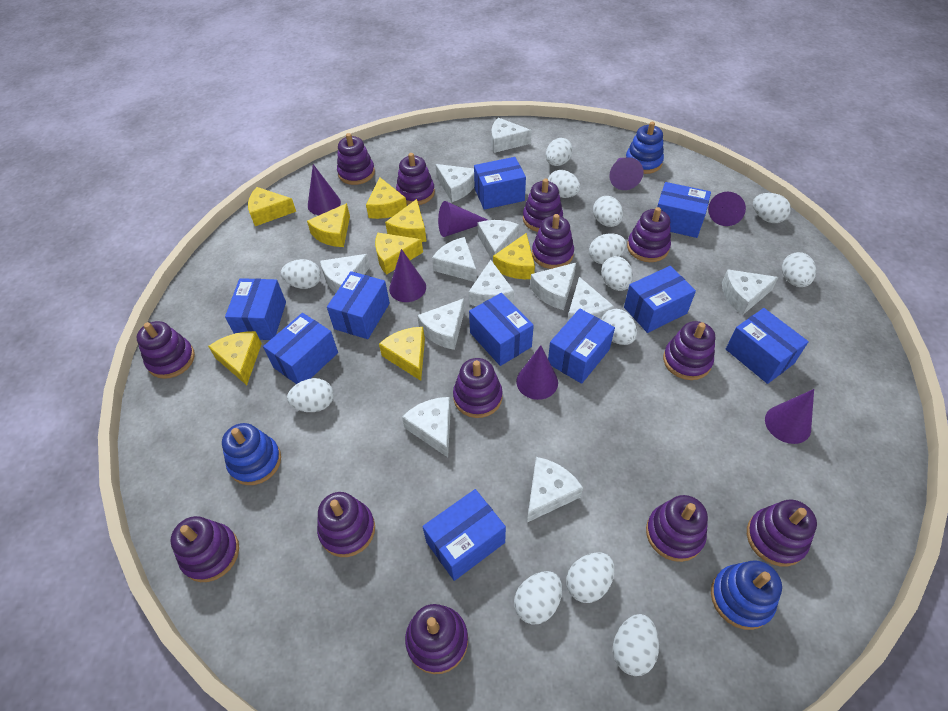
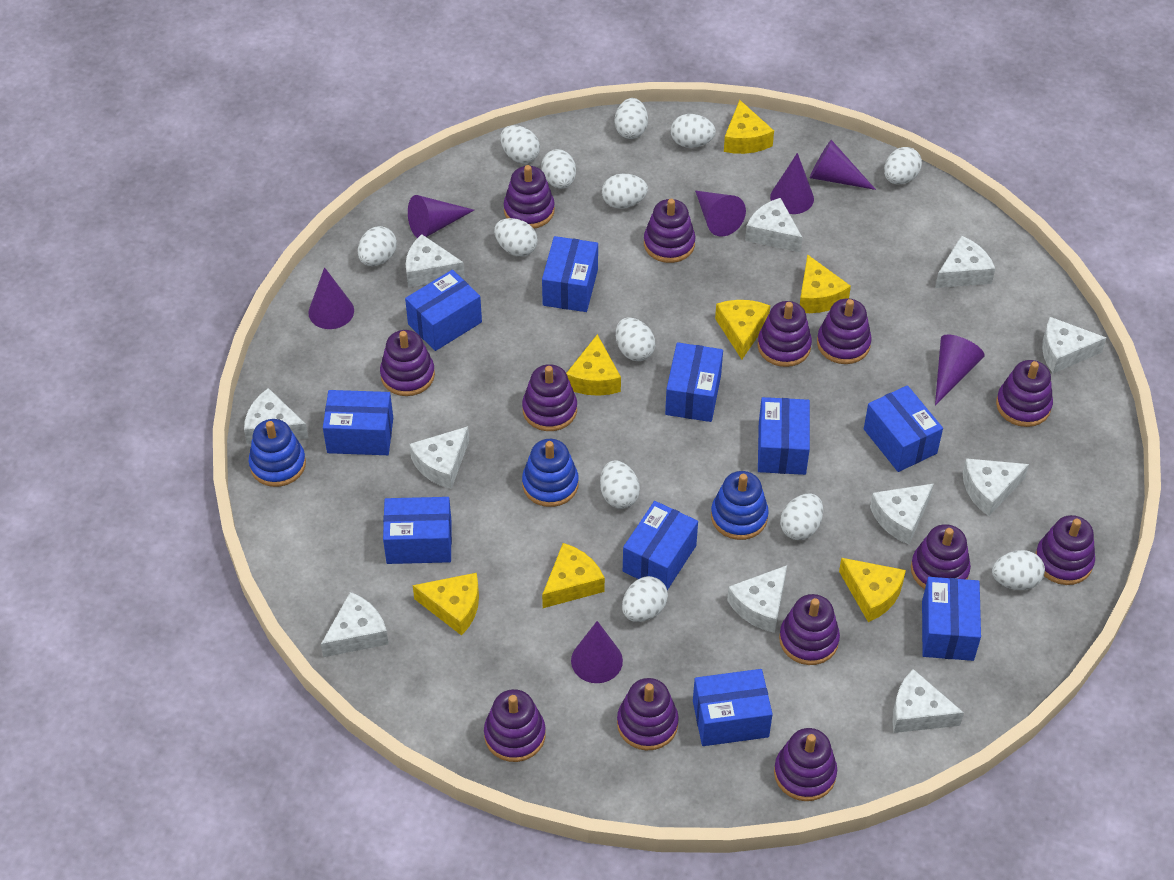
white cheese: [320,254,370,293] [402,397,451,457] [417,298,465,350] [432,237,477,282] [435,164,475,202] [469,260,514,306] [477,220,519,261] [491,118,532,153] [527,457,583,522] [530,263,576,310] [567,277,614,322] [722,269,779,315] = 12 -> [244,388,308,444] [321,592,389,657] [406,234,465,288] [409,426,469,489] [727,565,787,633] [745,198,803,253] [870,483,934,545] [892,669,964,733] [935,236,995,288] [963,458,1029,516] [1042,317,1106,373] = 11
yellow cheese: [208,331,262,385] [248,187,296,226] [307,203,350,247] [366,177,407,219] [375,233,423,275] [379,327,425,381] [385,199,426,242] [493,233,535,279] = 8 -> [413,573,479,636] [542,543,605,608] [566,334,621,396] [715,300,770,359] [724,100,774,154] [800,254,851,313] [839,558,906,622] = 7

